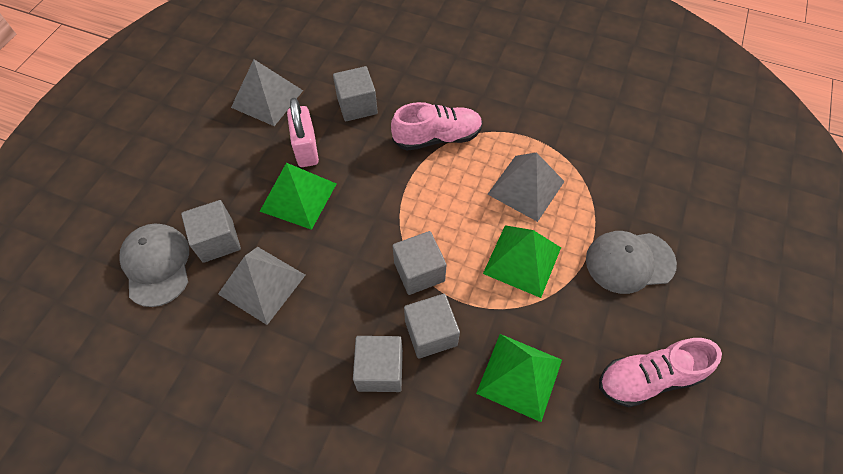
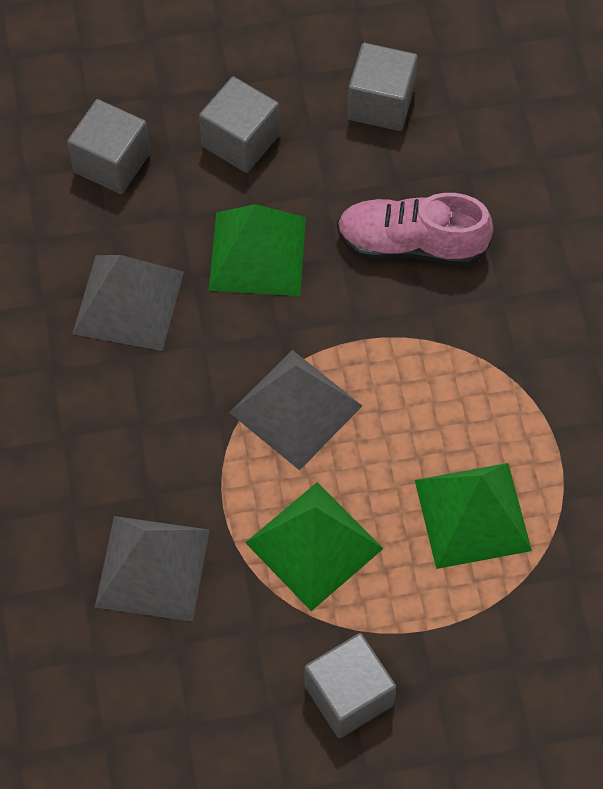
grey cap: [119,223,189,307] [586,231,677,294] = 2 -> none = 0
grey cube: [181,200,241,263] [333,66,378,121] [353,336,403,392] [392,231,447,295] [404,294,460,359] = 5 -> [67,99,150,194] [199,76,280,173] [305,633,396,738] [347,43,418,131] = 4
pink padlock: [287,98,319,167] = 1 -> none = 0
pink shoe: [391,102,483,151] [599,338,722,407] = 2 -> [337,193,493,266] = 1

